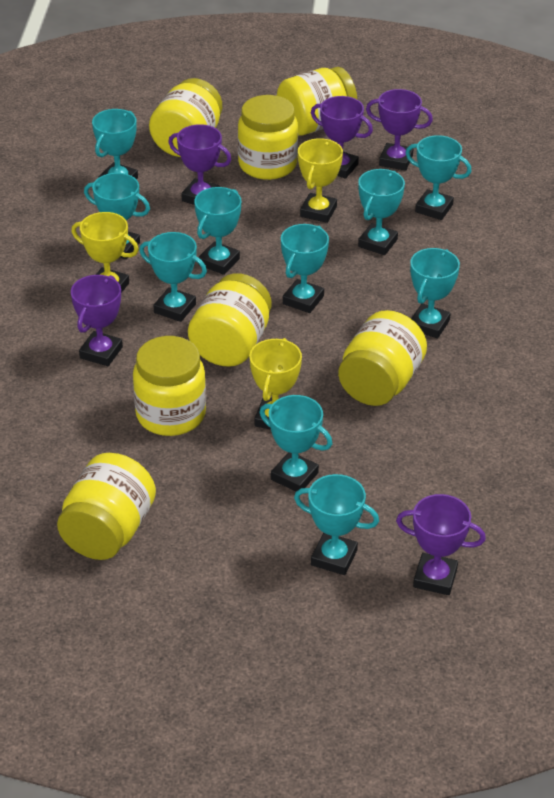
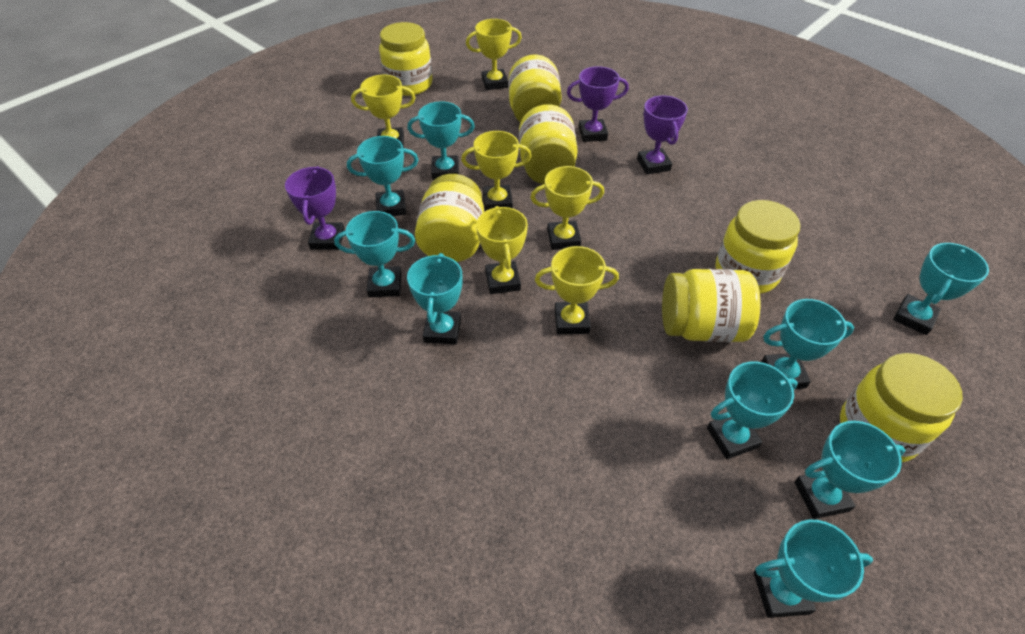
purple trophy: [71,275,123,366] [168,124,231,205] [311,96,373,179] [366,89,433,171] [396,494,486,595] = 5 -> [285,166,345,250] [567,66,629,142] [637,95,688,174] = 3
turquoise trophy: [84,173,150,259] [92,109,138,179] [139,232,207,322] [194,187,241,275] [260,395,332,491] [281,224,329,313] [294,474,379,575] [358,169,405,255] [406,135,472,220] [410,248,460,338] = 10 -> [334,211,415,297] [347,136,418,216] [407,253,462,345] [408,101,475,180] [707,362,798,459] [754,519,873,618] [761,299,854,389] [794,421,905,519] [893,243,989,335] = 9
yellow trophy: [71,212,139,293] [249,338,302,430] [298,138,343,223] = 3 -> [351,75,415,148] [461,131,531,211] [466,19,522,90] [476,206,528,294] [530,166,604,250] [535,246,619,334] = 6

